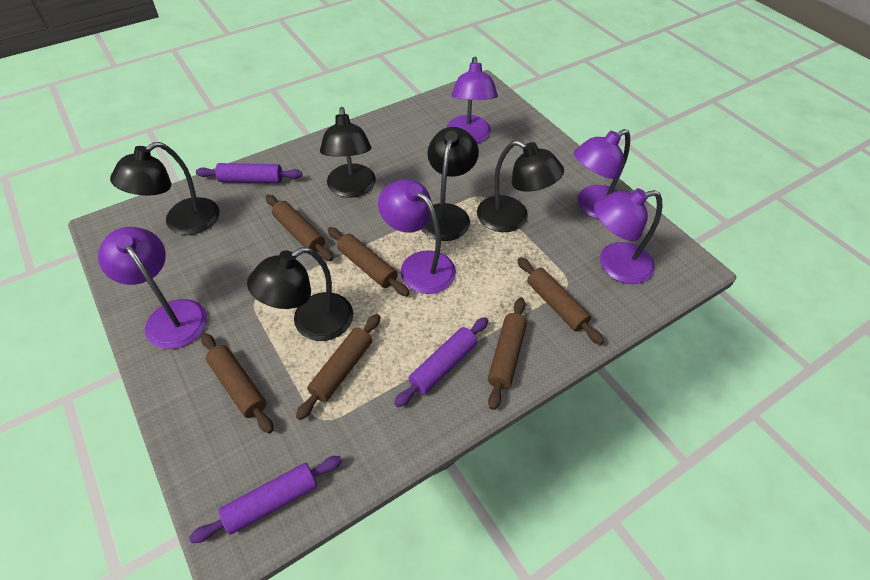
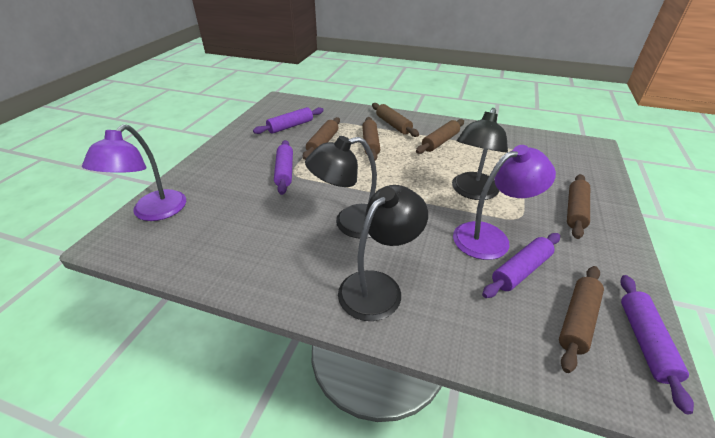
black lamp: [110,142,219,235] [247,247,353,341] [320,107,376,198] [421,127,479,241] [477,140,564,232] = 5 -> [305,136,377,238] [338,185,428,321] [452,108,508,200] = 3
purple lamp: [98,227,207,349] [378,179,456,294] [447,57,498,143] [574,129,630,220] [594,188,662,284] = 5 -> [82,124,186,221] [453,145,556,260] = 2
purple rolling pin: [189,456,342,543] [196,163,302,183] [394,317,488,407] = 3 -> [253,107,324,134] [274,140,293,195] [482,233,560,298] [620,275,694,414] = 4

